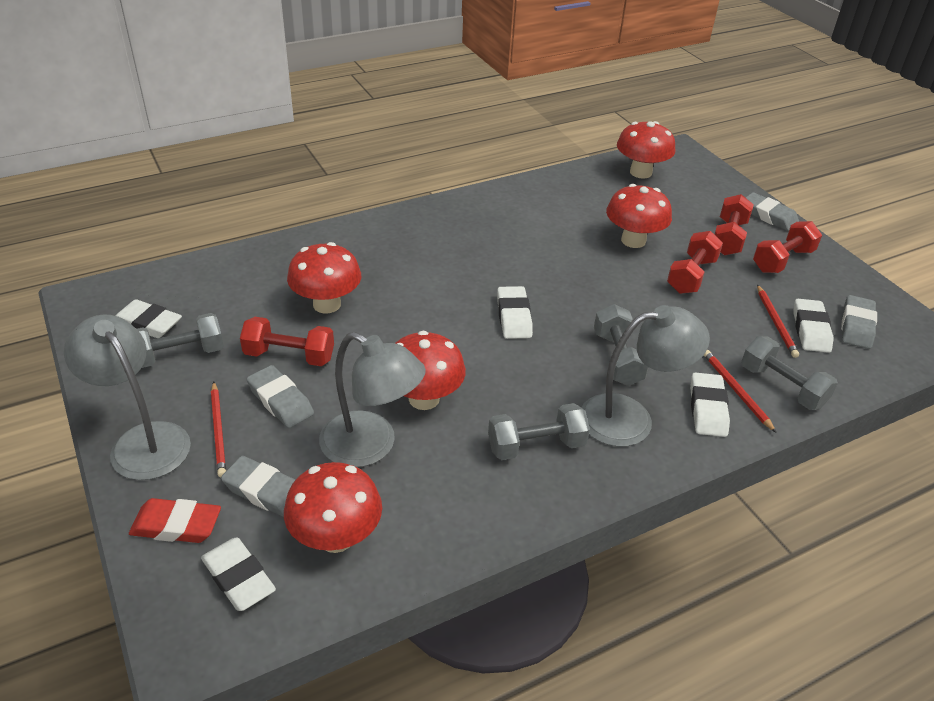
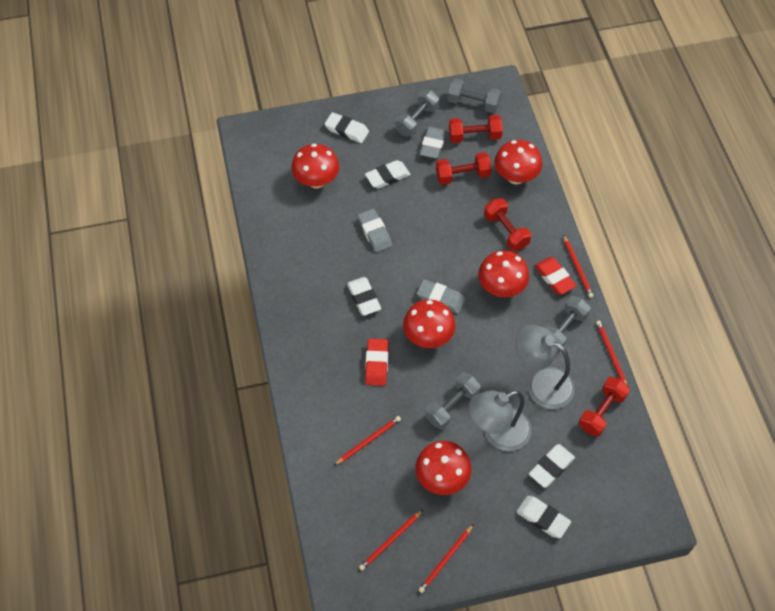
grey eraser: [221,456,295,517] [246,365,314,428] [745,192,799,231] [841,295,877,349] = 4 -> [358,209,392,252] [417,279,465,314] [420,127,447,159] = 3
grey lamp: [64,314,191,480] [319,332,426,467] [581,305,710,447] = 3 -> [468,390,532,451] [515,325,575,409] = 2
red eraser: [129,498,221,543] = 1 -> [365,339,388,386] [534,257,576,295] = 2
red pencil: [211,382,226,477] [704,350,776,432] [757,285,799,358] = 3 -> [333,416,401,466] [359,510,423,570] [418,524,474,593] [563,235,594,298] [596,321,627,385] = 5

